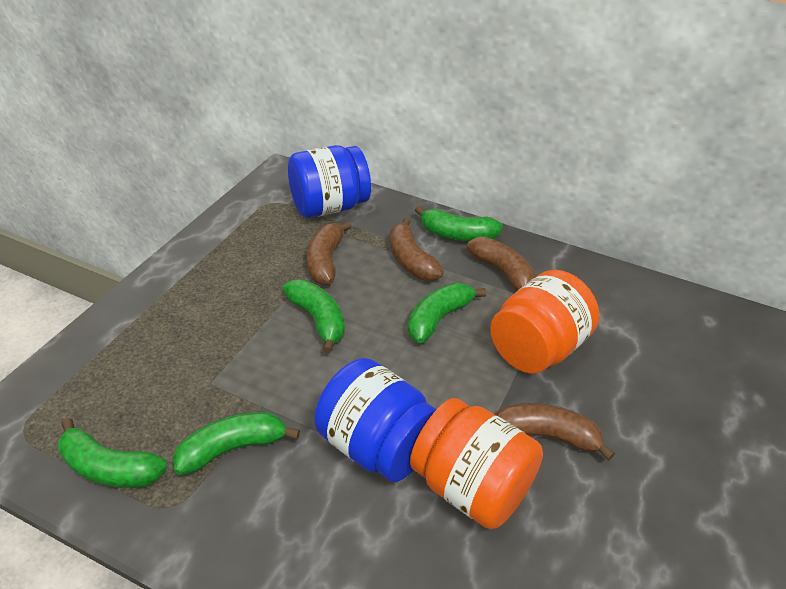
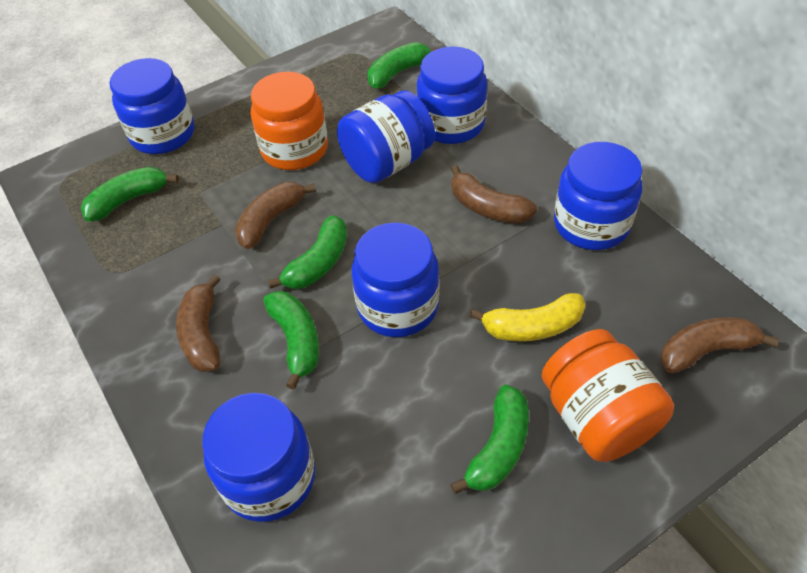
blue jar: [288,145,371,218] [314,358,437,482] = 2 -> [109,58,195,154] [202,393,315,522] [337,90,435,183] [352,223,439,337] [416,46,487,144] [554,142,642,250] = 6
yellow banana: none = 0 -> [470,293,585,341] = 1

